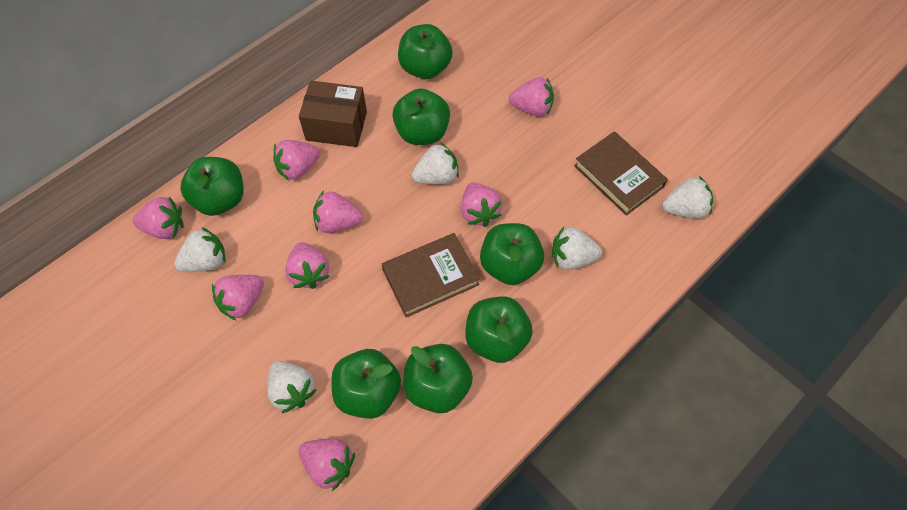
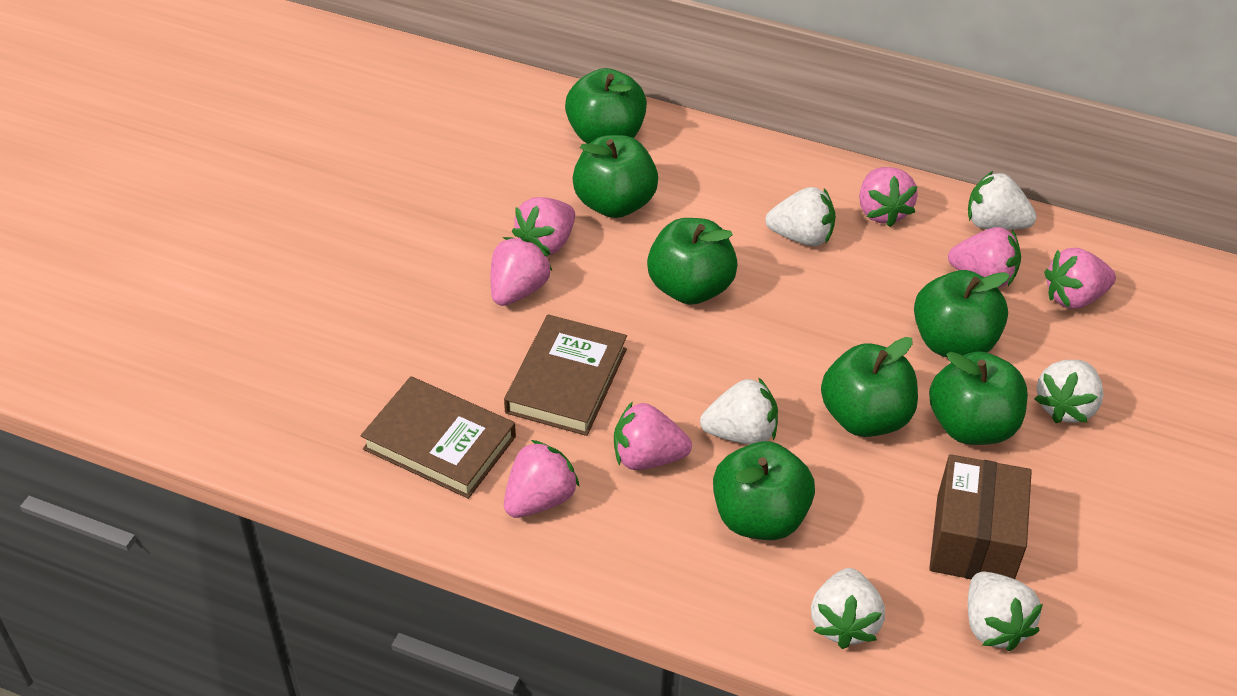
pink strawberry: [133,197,184,239] [212,275,264,321] [273,140,320,181] [285,242,330,289] [299,438,355,491] [313,191,363,233] [461,182,502,227] [509,77,554,117] = 8 -> [491,237,552,306] [504,440,580,518] [512,197,575,256] [614,401,692,470] [859,167,918,227] [948,227,1021,288] [1044,248,1116,309] = 7
white strawberry: [174,227,225,272] [267,361,316,413] [412,142,459,184] [552,227,602,270] [662,176,713,218] = 5 -> [700,377,778,445] [765,187,836,246] [811,568,885,649] [968,171,1037,230] [968,572,1043,651] [1034,360,1104,423] = 6

